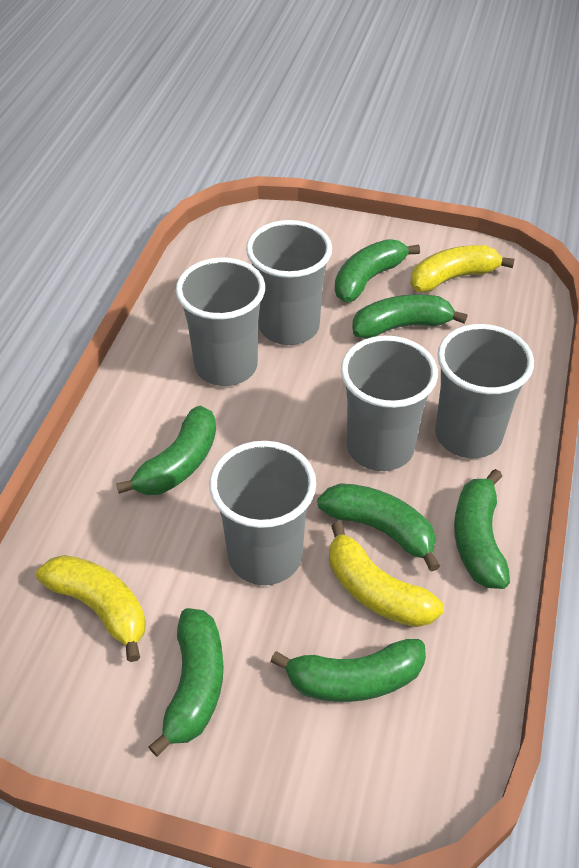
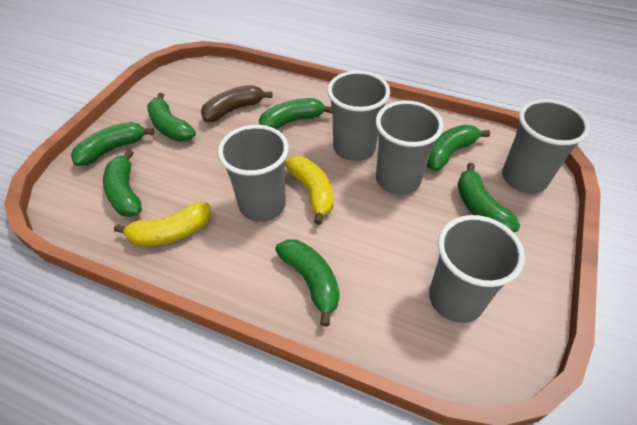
brown banana: none = 0 -> [201,85,273,122] = 1
yellow banana: [36,555,146,662] [329,522,444,627] [410,245,515,293] = 3 -> [114,202,211,247] [285,156,334,225] = 2

